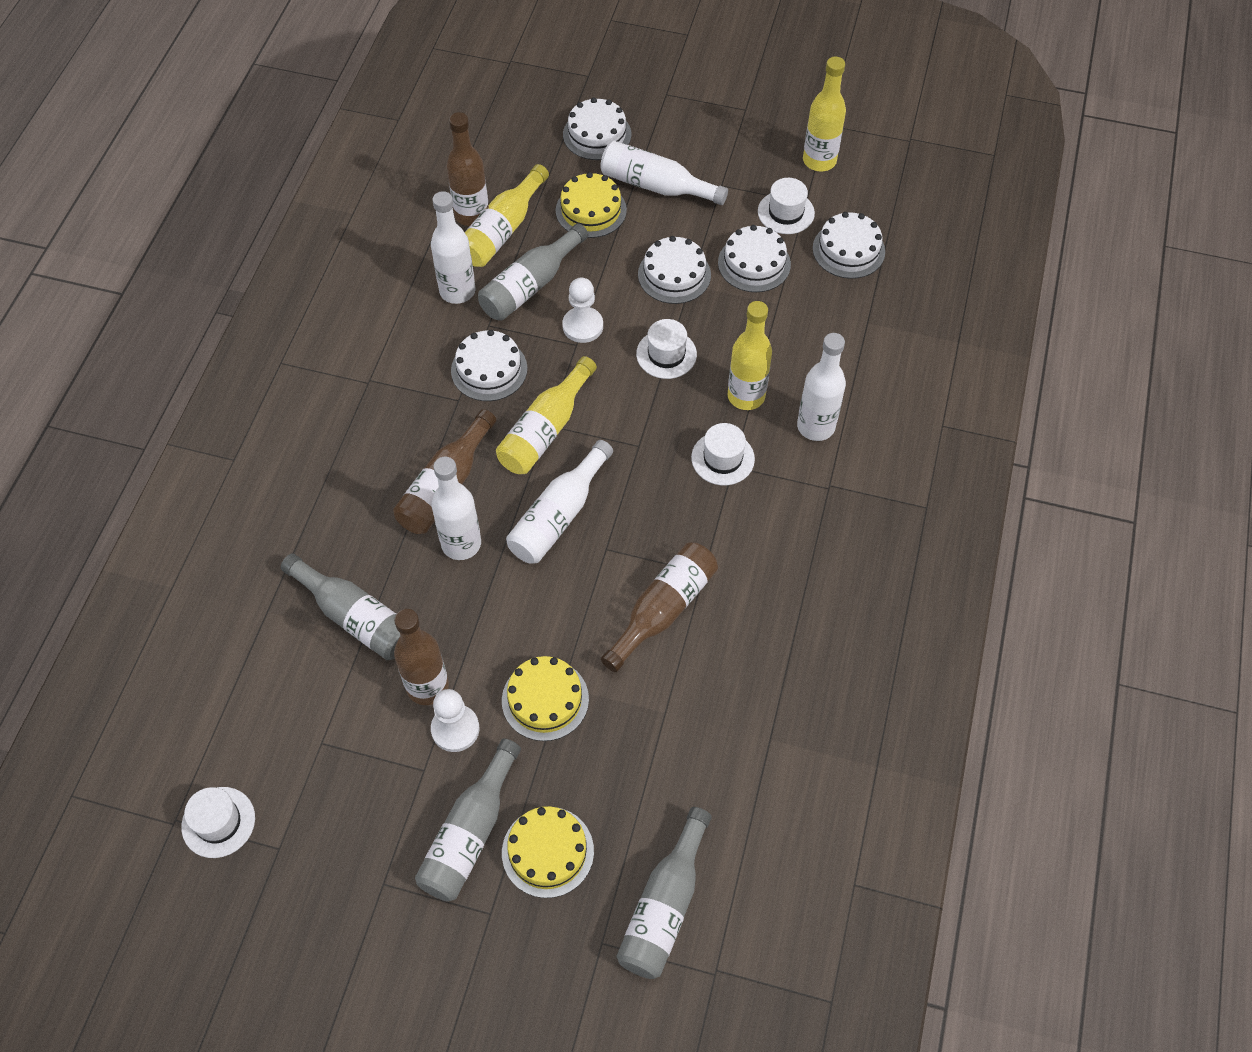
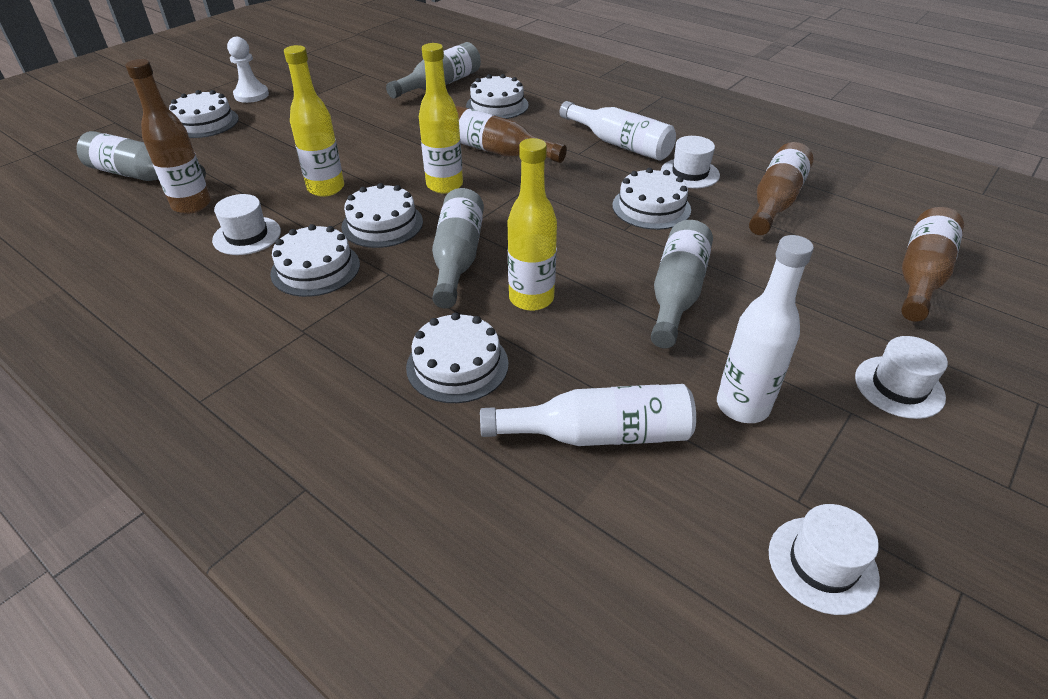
white bottle: [431,191,476,304] [431,456,481,560] [506,440,613,564] [600,141,728,205] [797,333,846,441] = 5 -> [480,384,696,446] [560,101,676,161] [717,235,814,423] = 3
white cake: [451,330,527,401] [563,97,631,160] [638,236,711,304] [718,225,791,292] [813,212,885,279] = 5 -> [169,90,239,138] [270,224,360,297] [341,183,423,248] [406,312,508,403] [466,74,529,119] [612,168,691,230] = 6
white pawn: [431,689,479,752] [562,277,603,343] = 2 -> [227,37,269,103] = 1
yellow bottle: [465,164,549,267] [496,356,597,474] [728,301,772,410] [803,57,846,171] = 4 -> [284,45,344,197] [419,43,463,193] [508,138,557,311] = 3
yellow cake: [502,656,589,741] [502,806,594,898] [556,172,627,238] = 3 -> none = 0

